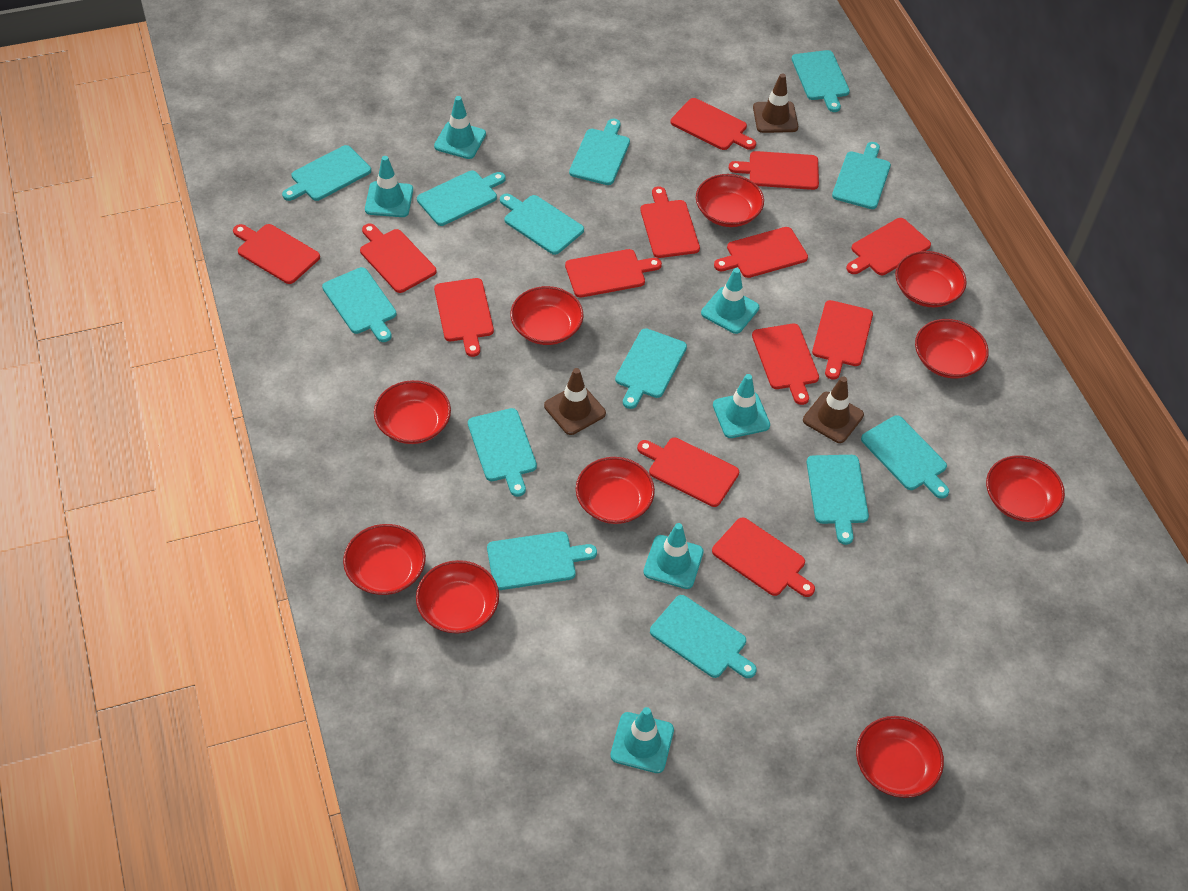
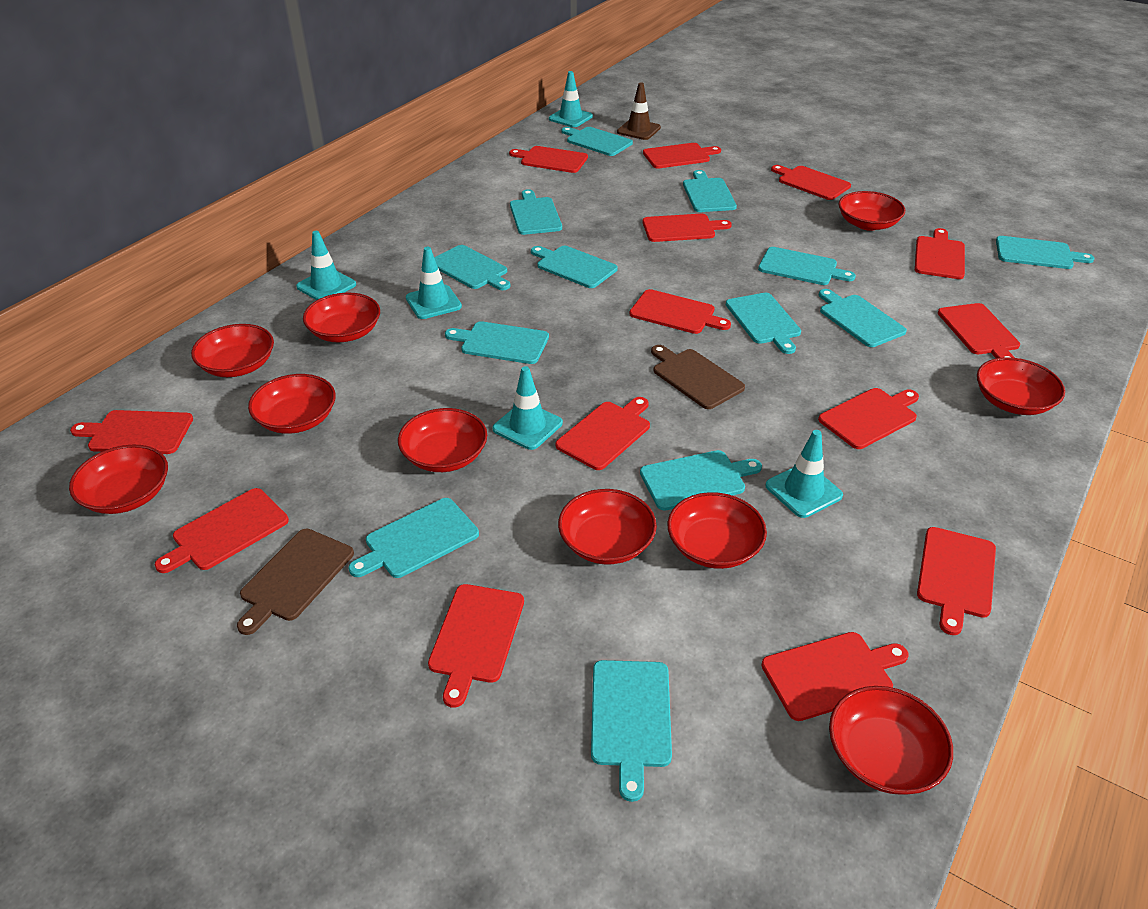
brown cutting board: none = 0 -> [237,529,354,635] [651,345,745,409] = 2
brown traffic cone: [544,368,606,435] [753,73,798,133] [803,376,864,443] = 3 -> [617,82,661,140] = 1
red cutting board: [233,224,320,284] [360,224,437,293] [434,278,494,357] [565,249,662,298] [637,438,739,507] [640,186,700,258] [671,98,756,150] [712,517,815,597] [714,227,808,278] [729,151,819,190] [752,323,819,405] [812,300,873,380] [846,218,931,275] = 13 -> [70,410,193,454] [155,488,289,573] [428,584,524,708] [509,146,588,173] [556,397,650,470] [630,289,731,334] [642,214,732,242] [643,143,721,168] [761,632,908,721] [771,165,851,200] [818,388,919,449] [915,228,965,279] [917,527,996,635] [938,303,1020,358] = 14
turquoise traffic cone: [365,156,413,217] [434,96,486,159] [610,707,674,773] [643,523,704,589] [701,268,759,334] [713,374,770,438] = 6 -> [296,231,356,300] [406,247,462,319] [493,366,563,450] [549,71,593,127] [766,430,843,518] = 5

